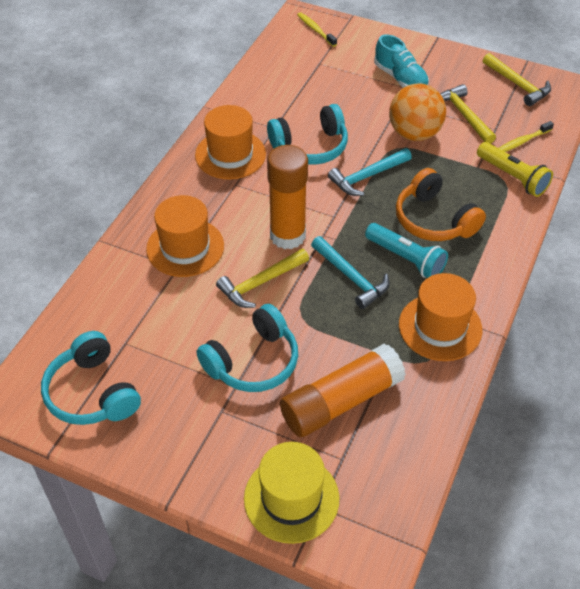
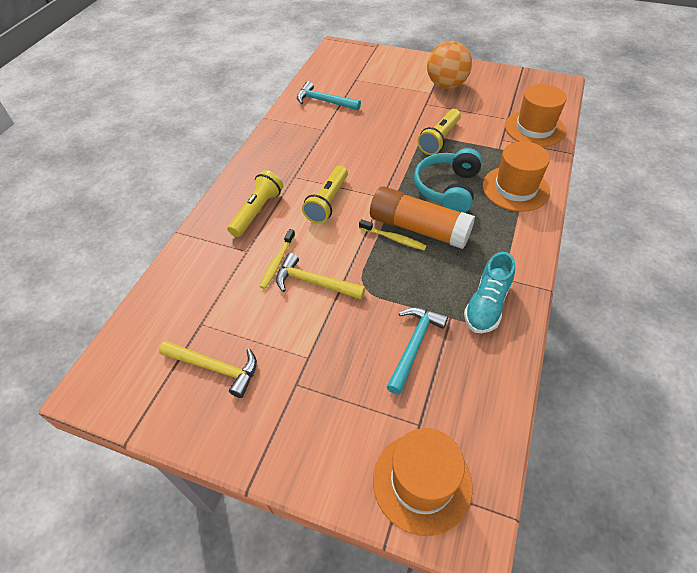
orange glue stick: [267,145,308,249] [280,343,406,437] = 2 -> [370,186,475,249] = 1
orange headphones: [396,168,486,241] = 1 -> none = 0
turquoise flashlight: [365,223,448,278] = 1 -> none = 0
turquoise headphones: [41,331,141,425] [196,303,298,392] [267,104,348,165] = 3 -> [414,148,482,213] = 1
yellow flashlight: [477,142,553,197] = 1 -> [227,170,283,237] [302,165,348,224] [417,109,461,155] = 3
yellow hammer: [216,249,309,308] [440,84,496,144] [483,53,551,106] = 3 -> [159,341,257,398] [276,253,366,300] = 2
yellow hat: [244,442,339,544] = 1 -> none = 0

